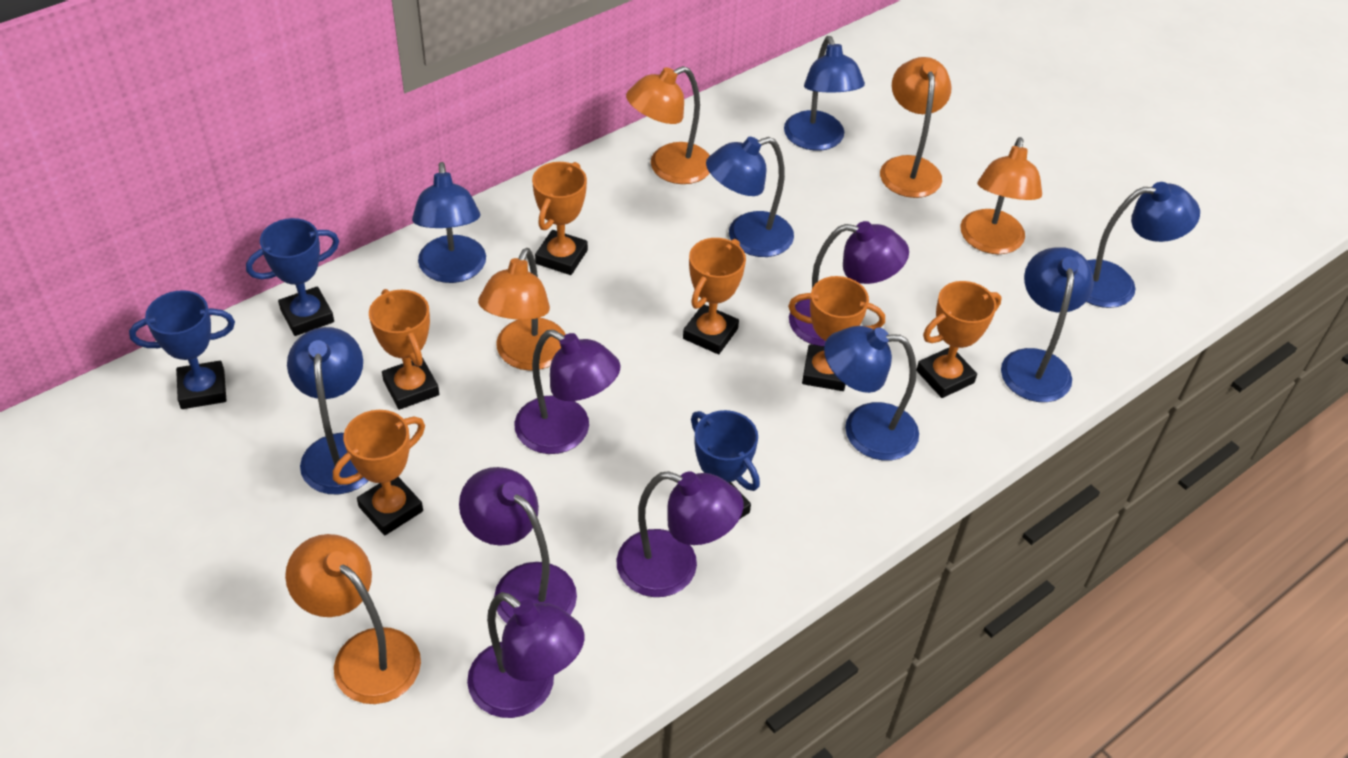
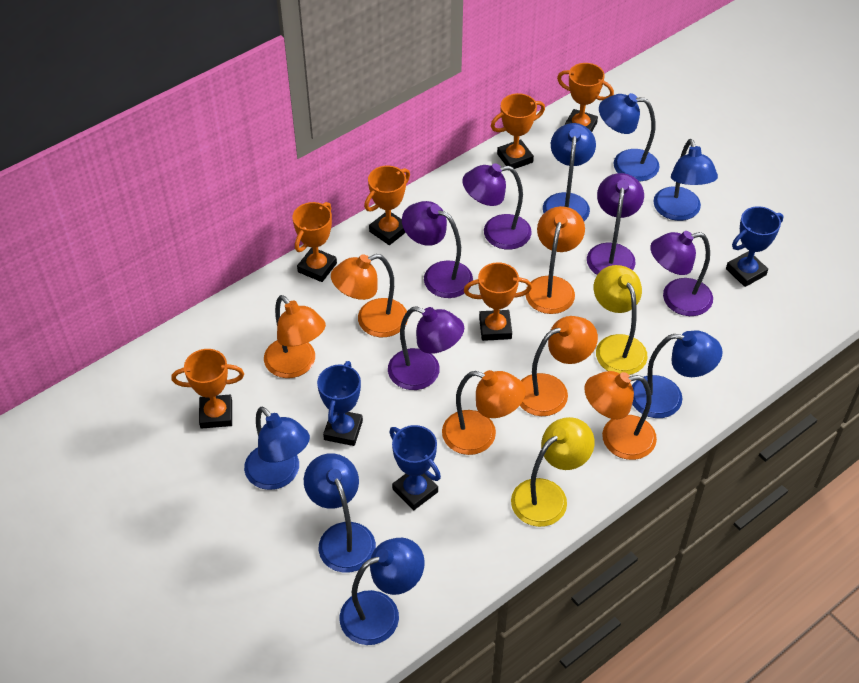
orange lamp: [285,534,421,704] [478,248,566,371] [626,66,710,184] [880,57,952,198] [960,137,1042,254] = 5 -> [264,295,326,378] [331,254,408,337] [442,370,526,455] [520,316,598,416] [525,206,585,314] [584,371,657,460] = 6
yellow lamp: none = 0 -> [511,417,595,527] [594,265,647,375] = 2

